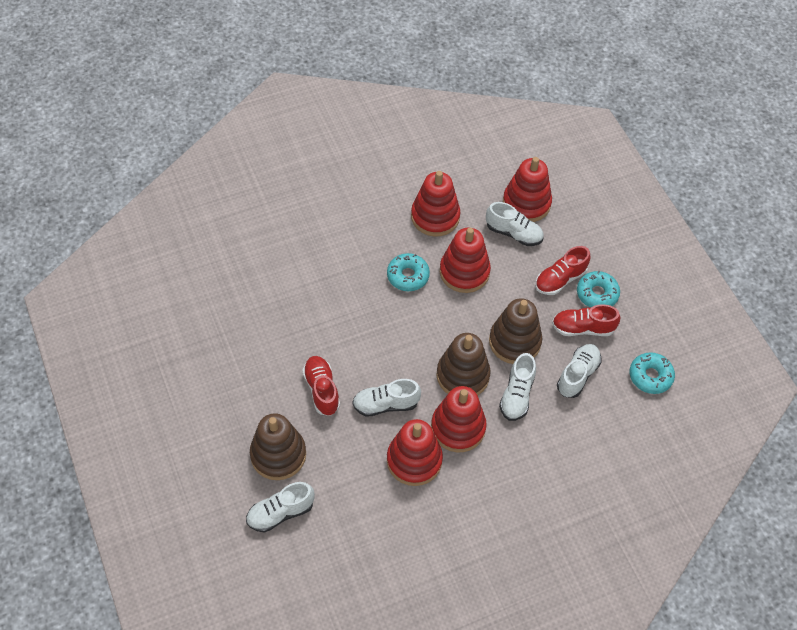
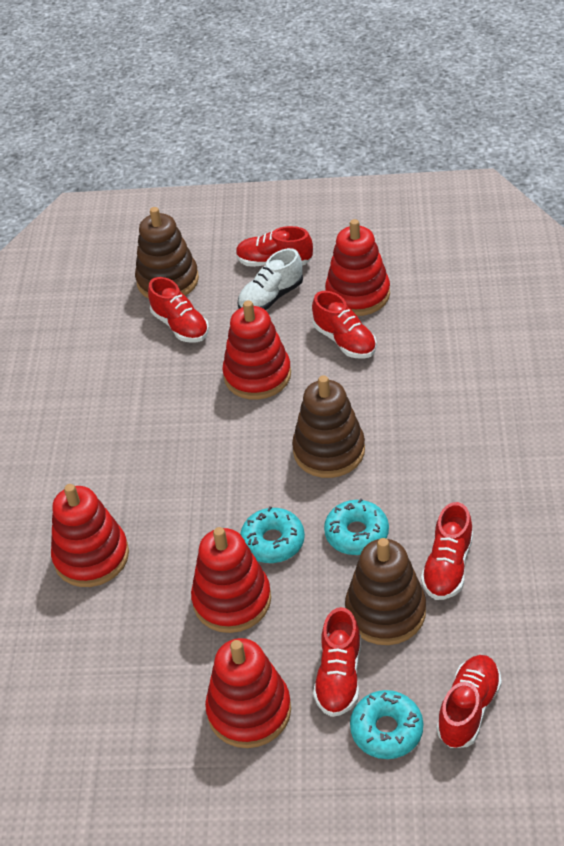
red shoe: [302,356,340,416] [535,246,591,295] [552,304,620,336] = 3 -> [148,277,209,342] [236,226,313,267] [312,291,377,359] [313,607,361,717] [421,502,473,600] [436,655,502,748] = 6
white shoe: [246,482,315,533] [352,379,421,417] [486,202,544,246] [499,353,536,421] [557,344,601,398] = 5 -> [238,248,303,310] = 1

